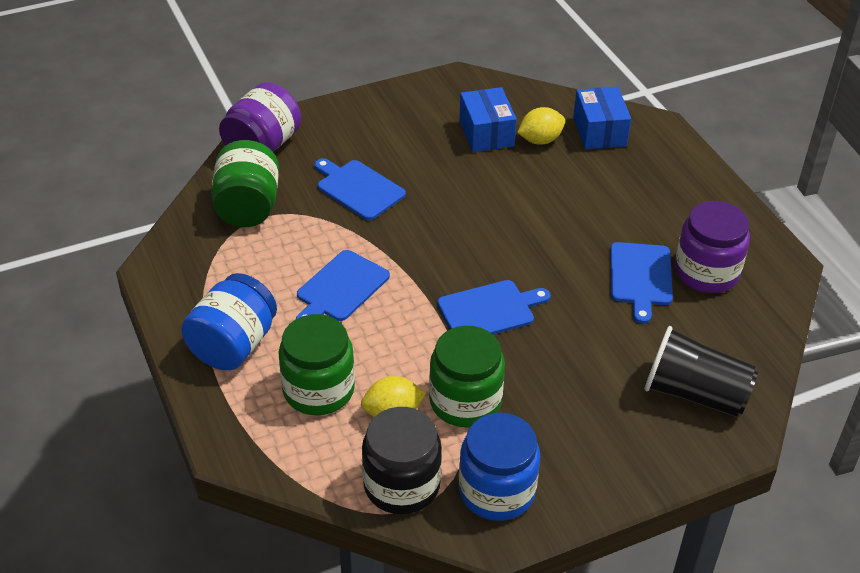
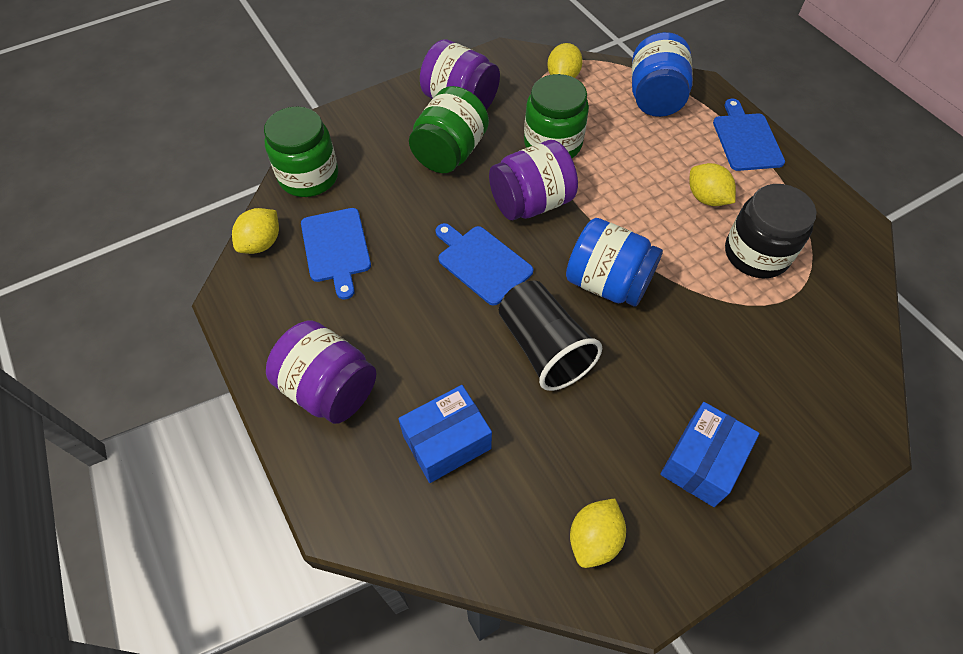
blue cutting board: [296,250,390,321] [315,158,406,220] [437,280,550,334] [611,242,673,324] = 4 -> [301,208,371,299] [435,223,533,306] [713,99,785,171] = 3
purple jar: [219,82,301,152] [675,201,750,293] = 2 -> [266,320,376,424] [420,39,500,110] [489,140,578,220] = 3
yellow lemon: [361,376,426,417] [517,107,565,145] = 2 -> [232,208,279,254] [547,43,583,78] [570,498,626,568] [689,163,736,206] = 4

